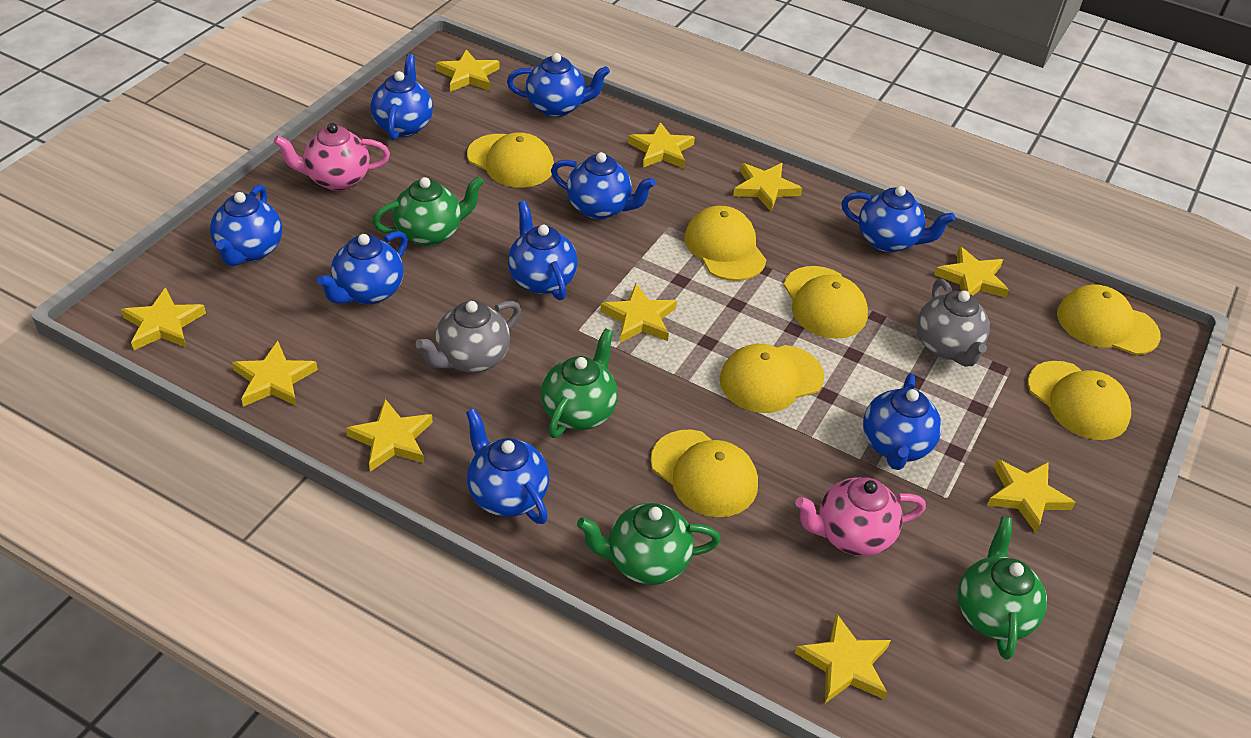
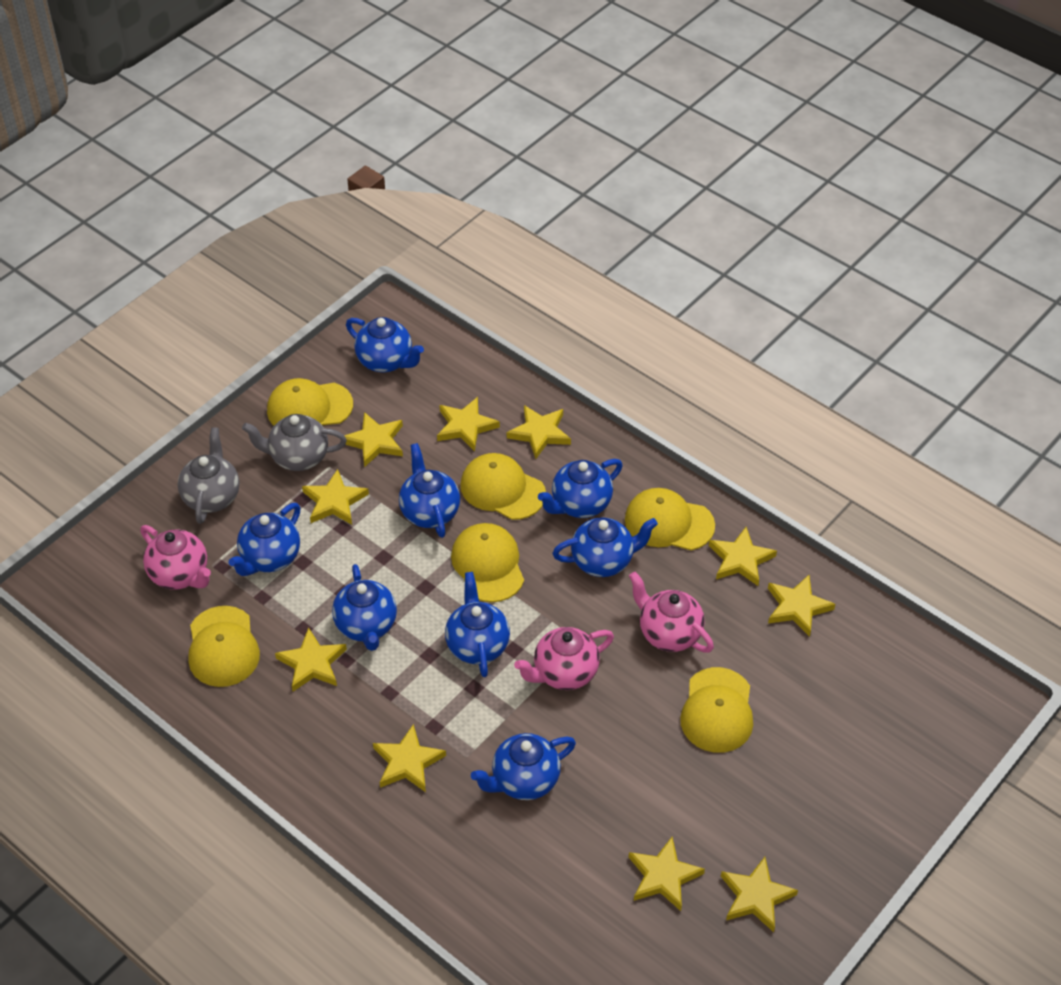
blue teapot: [210,185,282,266] [317,231,408,305] [370,54,433,140] [466,408,549,524] [507,53,610,117] [508,201,578,300] [551,152,655,219] [841,186,955,253] [863,374,942,470] = 9 -> [229,503,301,576] [332,564,397,651] [346,317,424,372] [399,443,460,538] [445,572,510,677] [471,733,576,800] [538,459,623,518] [552,517,658,577] = 8
green teapot: [372,176,484,246] [541,328,618,438] [577,503,721,585] [958,516,1047,660] = 4 -> none = 0
pink teapot: [274,123,390,191] [795,477,926,556] = 2 -> [140,525,211,590] [514,627,614,690] [629,572,714,652] = 3
yellow cap: [467,132,554,188] [651,430,758,517] [684,206,766,281] [720,344,824,413] [784,266,868,339] [1028,361,1131,440] [1057,284,1161,355] = 7 -> [188,606,260,687] [267,378,353,426] [451,523,524,602] [460,453,546,520] [625,488,715,551] [680,667,753,753] = 6

